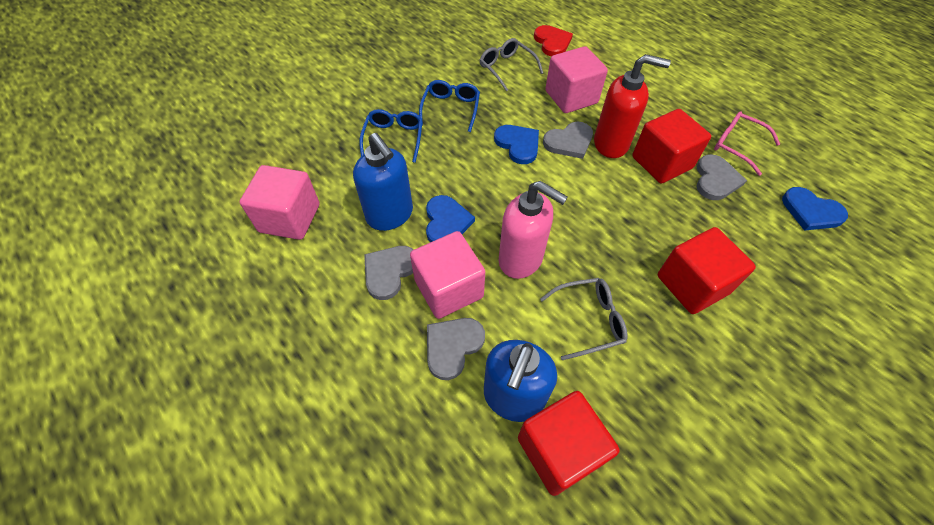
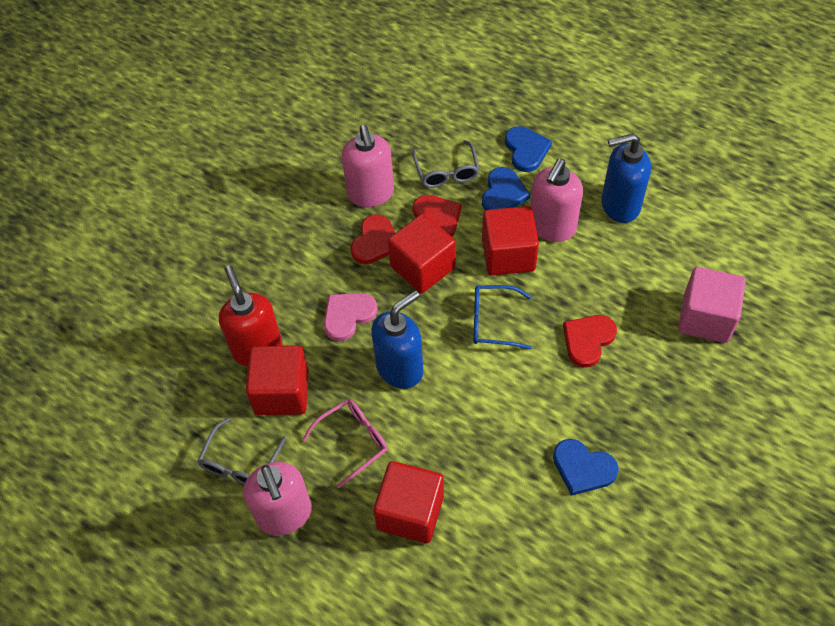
blue glasses: [359,109,423,163] [419,80,480,132] = 2 -> [473,285,531,349] = 1
grey heart: [364,246,413,300] [427,318,485,380] [543,122,593,159] [696,154,747,200] = 4 -> none = 0
pink cube: [240,165,320,240] [410,231,485,319] [545,46,608,113] = 3 -> [678,267,746,343] = 1
pink heart: none = 0 -> [324,293,378,341] = 1
pink soap dispenser: [499,181,568,279] = 1 -> [243,462,312,535] [342,125,394,207] [530,159,583,242] = 3
red cube: [518,391,620,496] [632,109,711,184] [658,227,756,314] = 3 -> [246,345,309,415] [373,461,444,543] [388,214,456,293] [482,206,539,275] = 4
red heart: [534,25,573,56] = 1 -> [350,214,395,264] [413,195,462,237] [563,315,617,368] = 3

